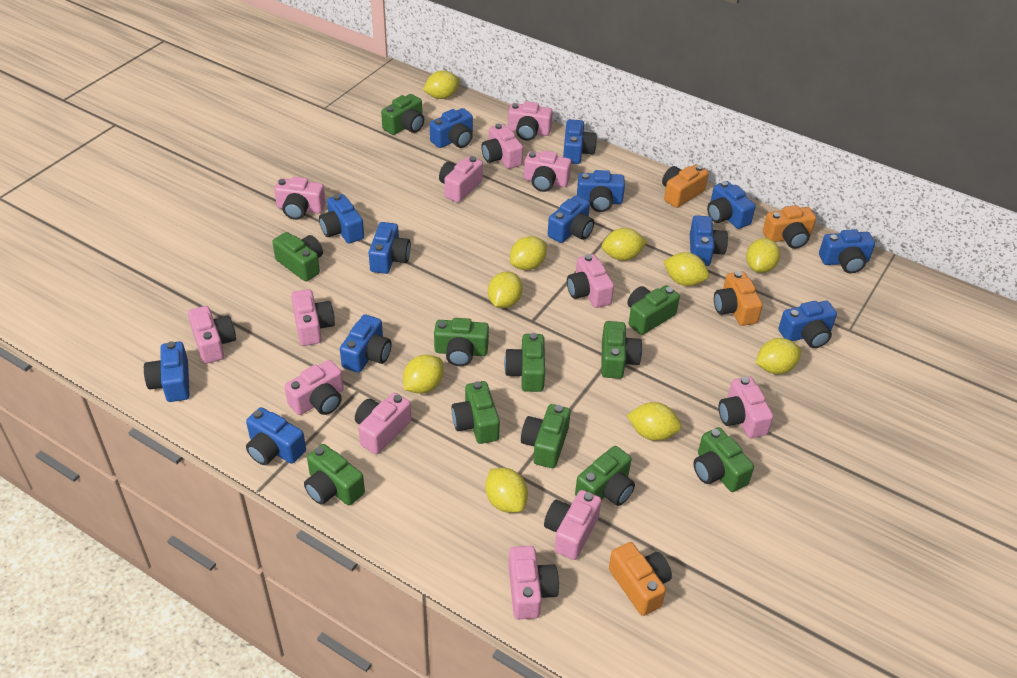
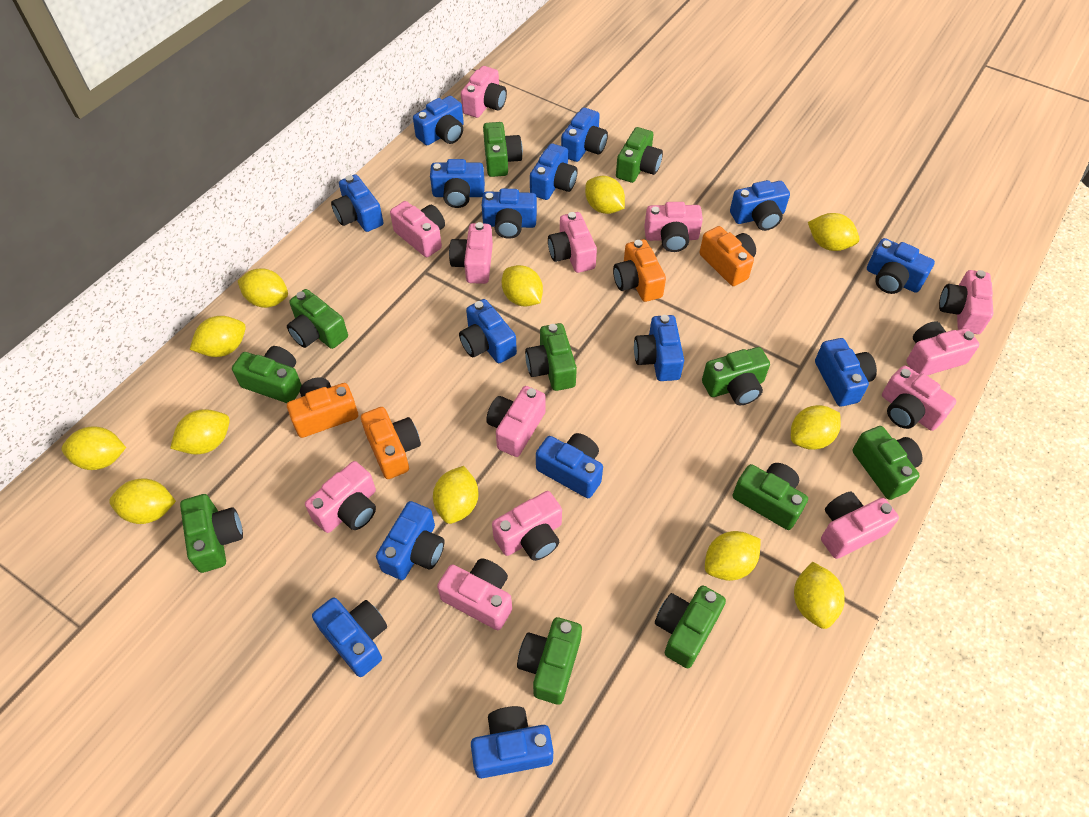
blue camera: [144,341,190,402] [246,407,306,465] [319,194,364,244] [340,314,392,373] [369,222,411,274] [430,108,473,148] [548,195,594,243] [563,119,597,164] [577,170,625,212] [690,215,728,266] [707,181,756,229] [778,301,837,348] [819,229,875,273] = 13 -> [312,598,387,677] [331,174,384,232] [376,501,445,580] [413,96,464,145] [430,159,485,208] [459,299,517,363] [471,706,553,778] [482,188,537,239] [530,143,578,200] [536,433,603,498] [561,108,608,162] [634,315,684,381] [730,180,790,231] [815,338,877,407] [867,238,935,294] = 15
yellow lemon: [403,354,444,394] [423,70,460,99] [485,468,528,513] [488,272,523,308] [510,236,547,270] [602,228,647,261] [627,402,682,441] [663,252,709,286] [746,238,780,273] [755,338,801,374] = 10 -> [61,427,126,470] [109,478,176,524] [170,409,230,455] [189,316,246,357] [238,268,288,308] [433,466,478,524] [502,265,543,306] [585,176,625,214] [705,531,761,581] [791,405,841,450] [794,562,845,629] [808,213,859,251] = 12

